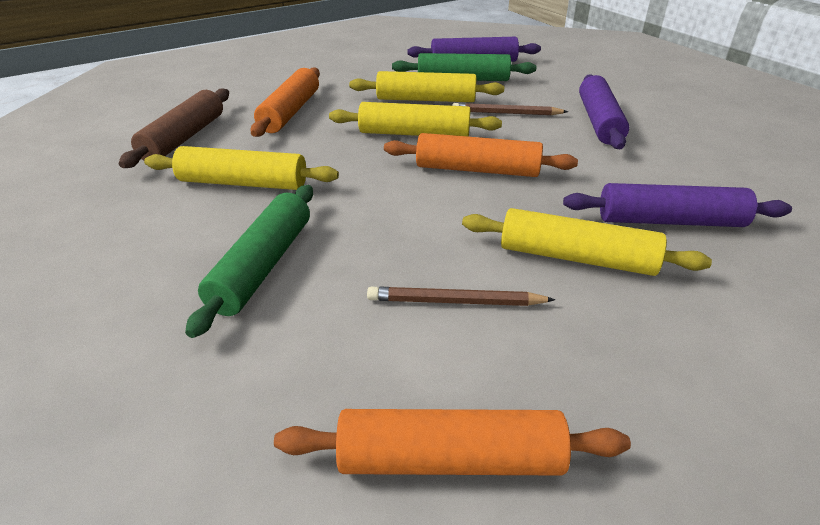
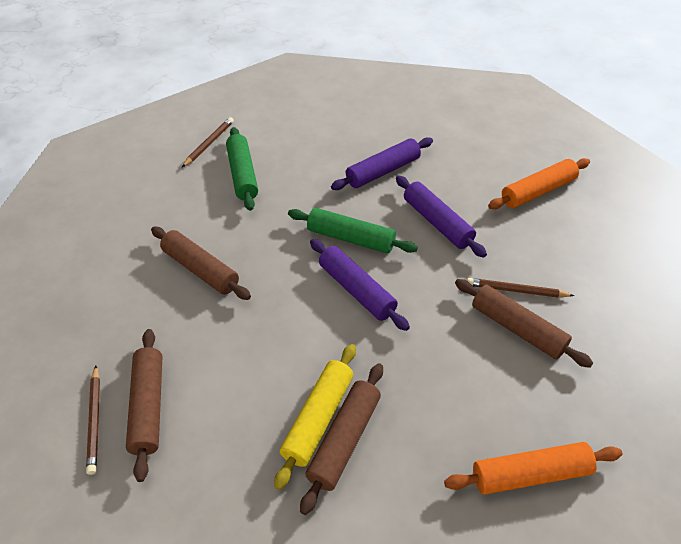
brown pencil: [367,286,555,306] [452,103,568,115] = 2 -> [86,366,100,475] [182,117,234,167] [467,278,575,298] = 3
brown rolling pin: [119,88,229,168] = 1 -> [126,329,162,482] [151,227,251,300] [300,363,383,515] [455,279,593,368] = 4
orange rolling pin: [251,67,320,137] [274,409,631,476] [384,133,578,177] = 3 -> [444,442,622,495] [488,158,590,209] = 2
yellow rolling pin: [144,146,339,190] [329,102,502,136] [349,71,504,102] [462,208,712,276] = 4 -> [274,344,356,490] = 1

